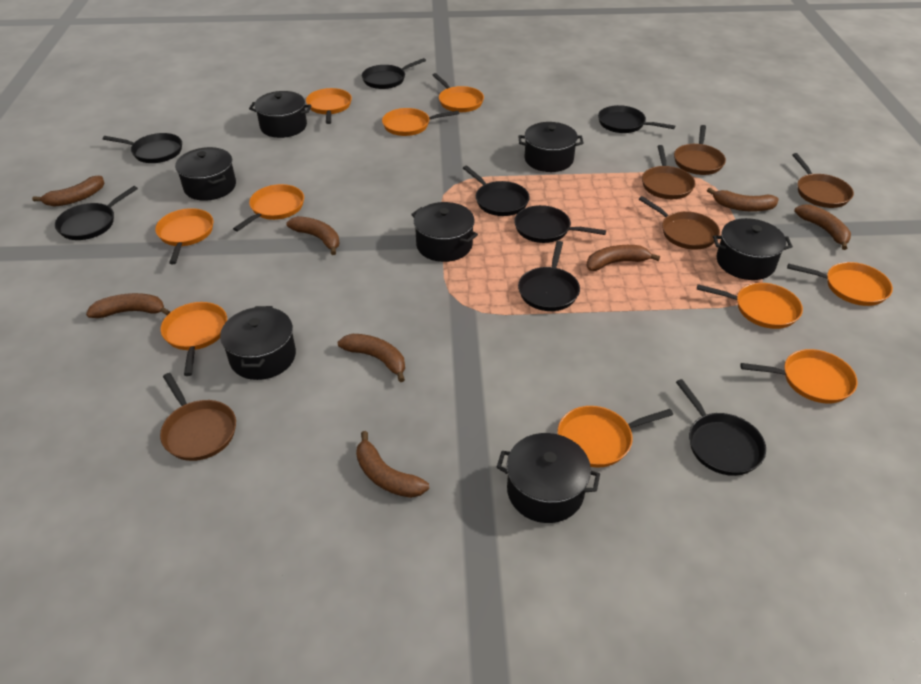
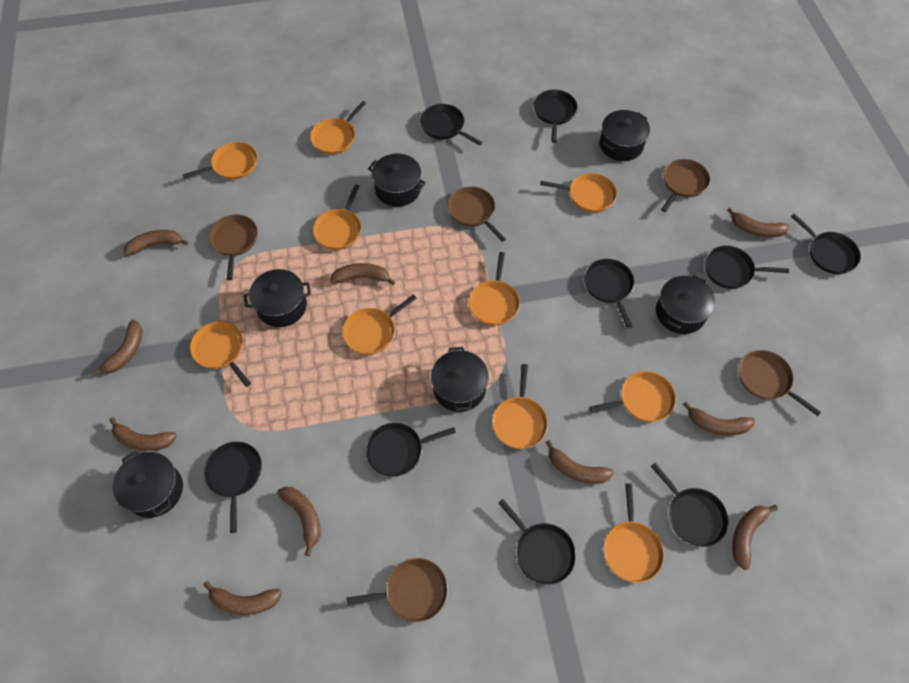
black pan: [55,186,138,240] [103,133,182,163] [362,58,426,89] [463,166,530,216] [514,205,606,243] [518,241,580,311] [598,105,675,133] [676,379,766,476] = 8 -> [204,442,262,533] [365,423,456,477] [420,104,483,146] [498,499,576,585] [534,90,578,143] [584,259,635,328] [651,463,729,547] [705,246,789,289] [791,214,861,274] = 9
black pot: [175,147,236,201] [220,306,296,380] [249,91,311,138] [411,202,478,262] [497,433,600,523] [518,122,583,172] [713,218,793,280] = 7 -> [113,451,183,518] [244,269,311,327] [368,154,426,207] [431,347,489,412] [599,110,650,161] [656,274,715,334] = 6
brown banana: [32,176,104,207] [86,293,170,318] [286,216,339,255] [338,334,405,382] [356,431,429,498] [586,245,660,271] [707,188,779,212] [794,204,851,250] = 8 -> [91,320,143,375] [110,417,177,451] [124,230,189,256] [203,581,282,615] [277,487,320,556] [330,263,395,285] [546,440,614,484] [683,402,755,435] [727,208,790,237] [732,505,778,570] = 10

